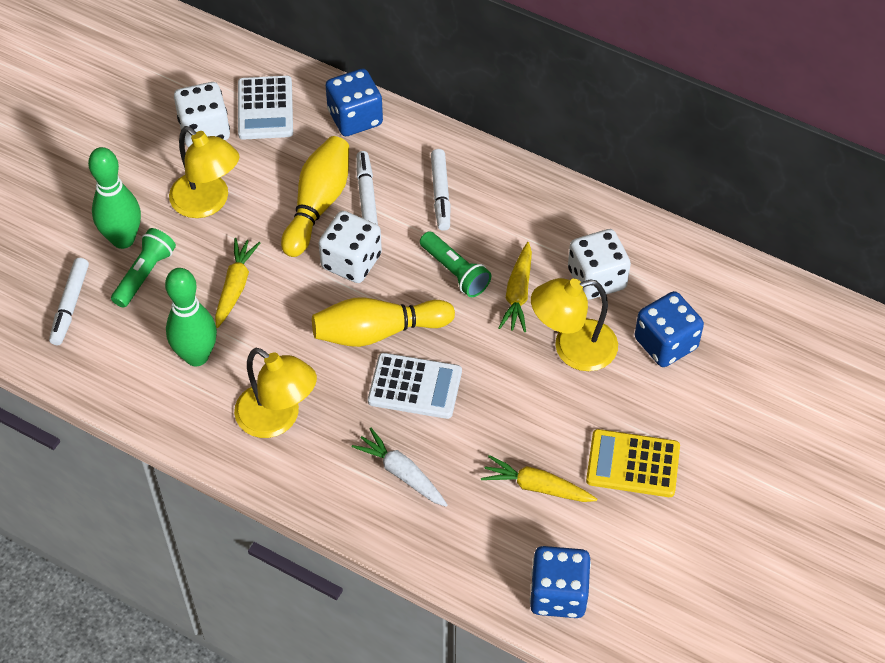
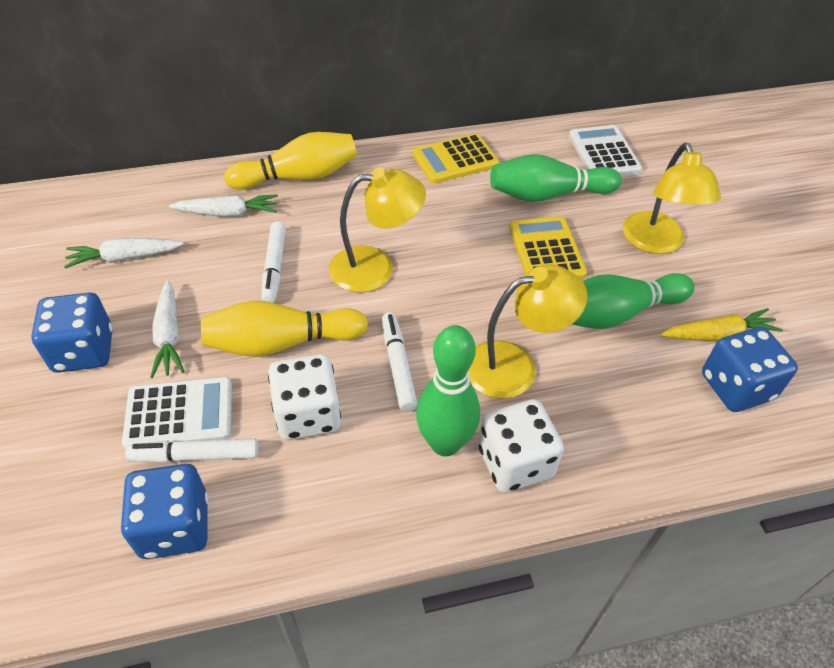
green bowling pin: [88,147,141,249] [165,268,217,366] = 2 -> [416,325,480,457] [490,154,622,202] [572,273,695,329] = 3
green flashlight: [111,228,176,308] [420,231,491,297] = 2 -> none = 0
white carrot: [352,428,447,507] = 1 -> [64,238,183,268] [150,280,185,378] [169,194,278,217] = 3
white dice: [174,82,230,147] [319,211,382,283] [568,229,631,300] = 3 -> [268,354,341,440] [478,399,564,493] = 2
yellow calculator: [586,429,680,497] = 1 -> [412,133,499,184] [509,217,587,279] = 2
yellow carrot: [215,238,260,328] [481,455,597,502] [498,242,532,332] = 3 -> [661,308,783,341] = 1

